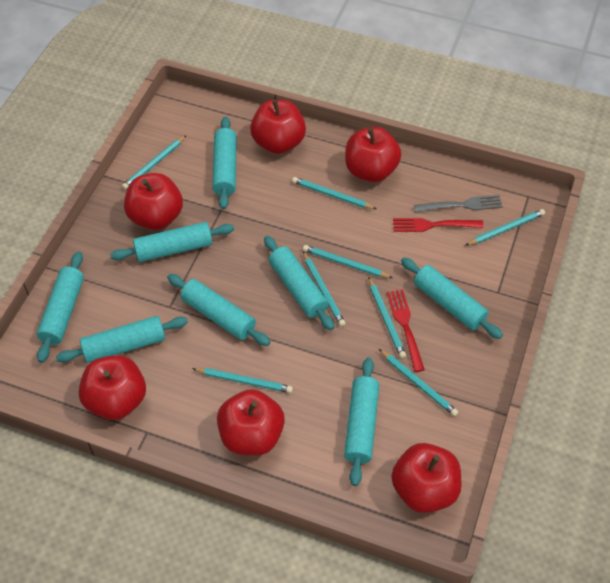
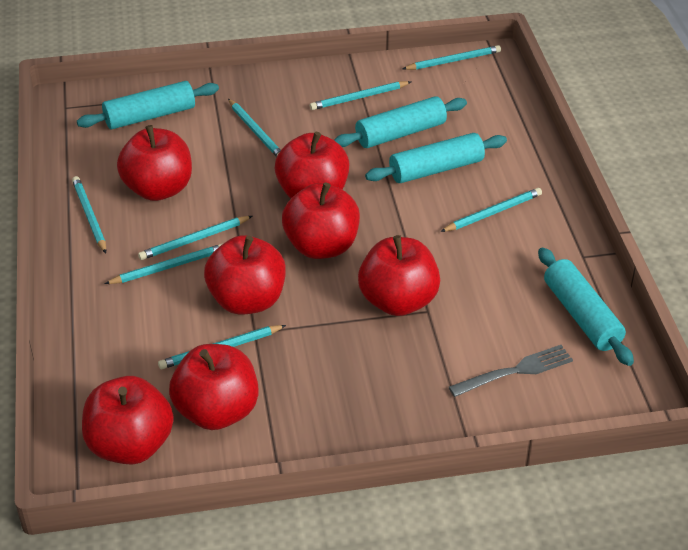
red apple: [79,355,146,420] [124,173,183,230] [217,389,285,456] [250,99,306,154] [345,127,401,182] [391,443,461,513] = 6 -> [82,376,174,464] [117,125,192,201] [169,344,259,430] [204,235,286,315] [275,132,350,198] [282,182,360,259] [358,235,440,316] = 7
red fork: [387,289,425,372] [393,218,483,232] = 2 -> none = 0
turquoise rolling pin: [37,251,84,363] [56,316,188,363] [110,222,234,262] [167,274,271,346] [212,117,237,209] [264,236,334,331] [344,357,379,486] [401,257,503,339] = 8 -> [77,81,219,129] [334,96,467,148] [365,133,507,183] [538,247,634,366] = 4

